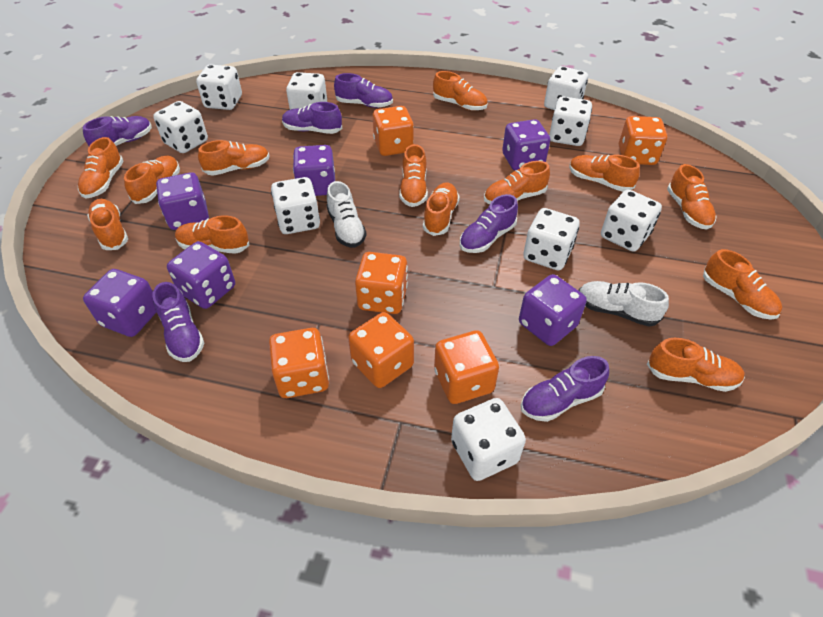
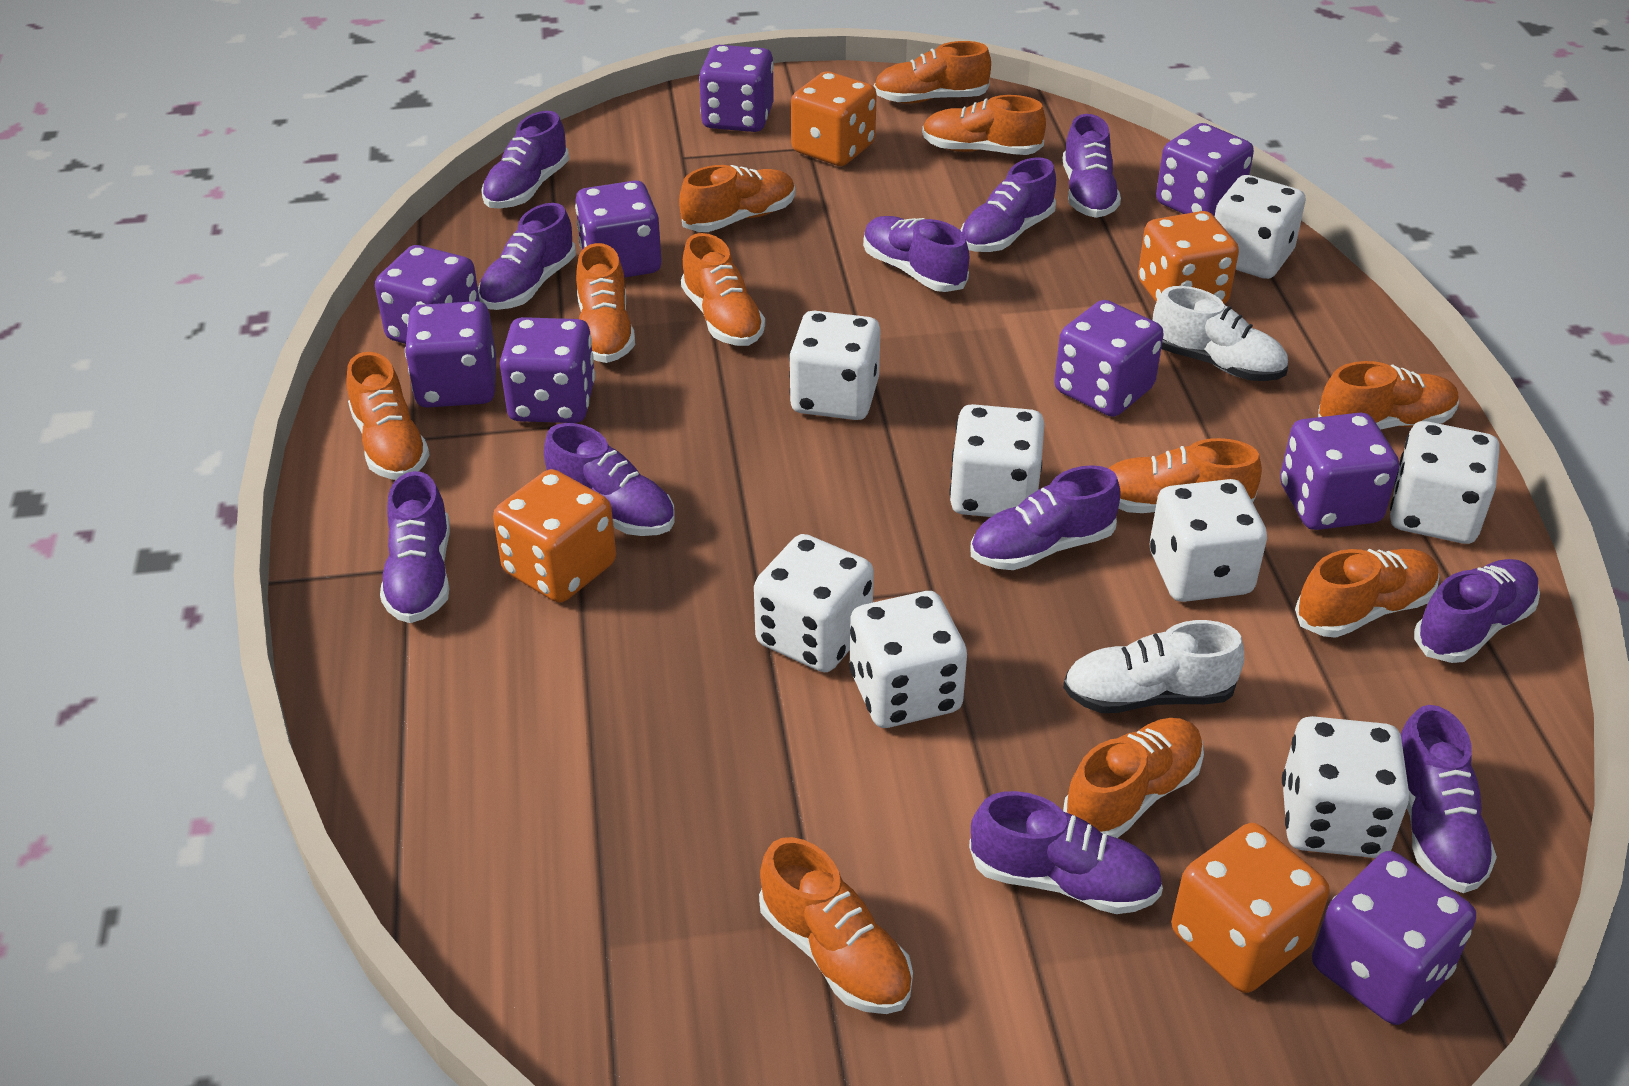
orange dice: [269,328,329,398] [348,312,414,388] [355,252,408,314] [372,106,414,156] [434,330,499,404] [619,116,667,165] = 6 -> [493,469,616,602] [791,71,877,166] [1138,211,1239,304] [1172,823,1329,993] = 4
orange shoe: [78,137,124,199] [87,199,128,250] [124,155,180,204] [175,215,250,254] [198,140,270,176] [399,144,428,207] [423,183,460,236] [433,71,488,110] [484,161,550,204] [569,154,640,192] [647,338,745,392] [667,164,716,230] [703,249,782,320] = 13 -> [346,352,430,480] [576,243,635,363] [679,165,795,232] [681,233,765,346] [759,837,913,1014] [873,41,991,103] [922,95,1046,155] [1063,718,1204,838] [1109,438,1262,513] [1295,549,1439,638] [1318,361,1459,430] = 11
purple dice: [83,269,157,337] [156,172,209,230] [167,241,235,309] [293,145,335,196] [502,119,550,171] [519,274,587,346] = 6 -> [375,245,480,344] [405,301,496,408] [500,317,595,423] [575,180,662,278] [699,45,774,132] [1054,300,1164,417] [1156,123,1254,217] [1280,413,1399,530] [1312,851,1476,1025] = 9
purple shoe: [83,116,152,146] [152,282,204,362] [282,102,342,134] [334,73,393,108] [460,194,518,253] [521,356,609,422] = 6 -> [380,471,450,623] [478,203,576,310] [481,111,569,209] [544,423,675,536] [863,216,969,292] [960,157,1056,252] [969,791,1163,914] [970,465,1121,570] [1063,114,1121,218] [1401,705,1497,893] [1414,559,1540,663] = 11
white dice: [153,101,208,153] [196,64,242,110] [271,177,320,234] [286,72,327,110] [451,398,526,481] [523,208,580,270] [544,66,588,110] [549,96,592,146] [601,190,662,252] = 9 -> [754,534,874,672] [789,311,881,420] [849,591,967,728] [949,404,1045,517] [1150,479,1267,602] [1215,175,1305,279] [1282,716,1410,858] [1390,421,1500,544] = 8

